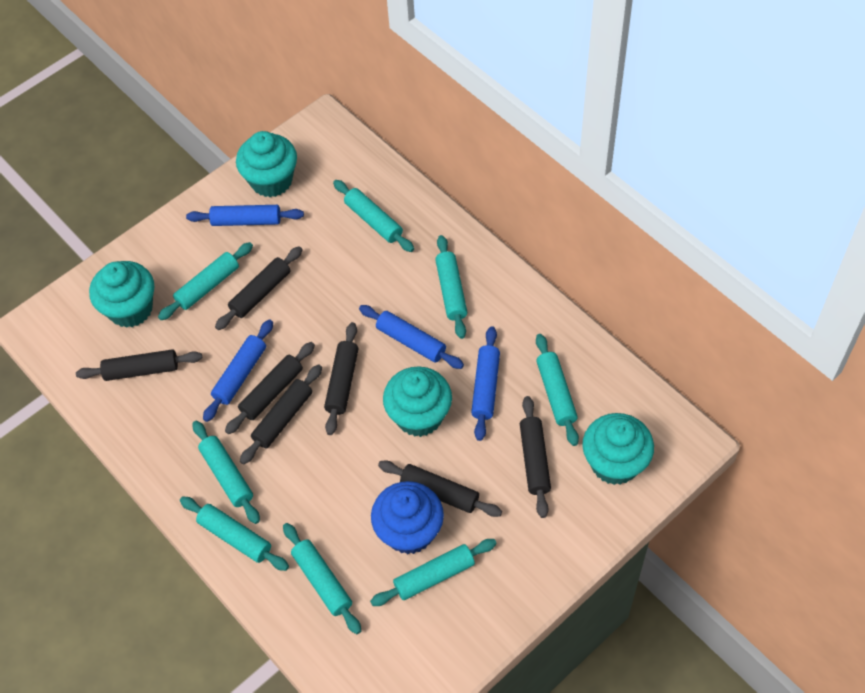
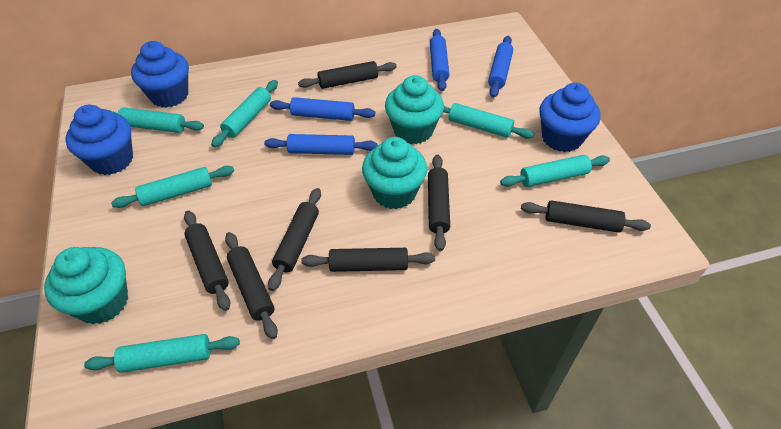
blue cupcake: [371,481,444,554] = 1 -> [65,105,133,175] [131,41,189,108] [539,83,601,152] = 3
turquoise cupcake: [89,261,154,328] [236,131,297,197] [383,367,452,437] [582,413,654,485] = 4 -> [44,247,128,324] [362,137,427,209] [385,75,444,144] = 3
turquoise rolling pin: [158,242,253,320] [180,496,289,571] [193,421,260,524] [283,523,361,634] [333,180,414,252] [370,539,497,606] [435,235,467,339] [536,334,579,446] = 8 -> [84,334,240,373] [109,108,204,133] [111,166,234,208] [211,80,278,147] [443,103,535,139] [500,155,610,187] = 6

